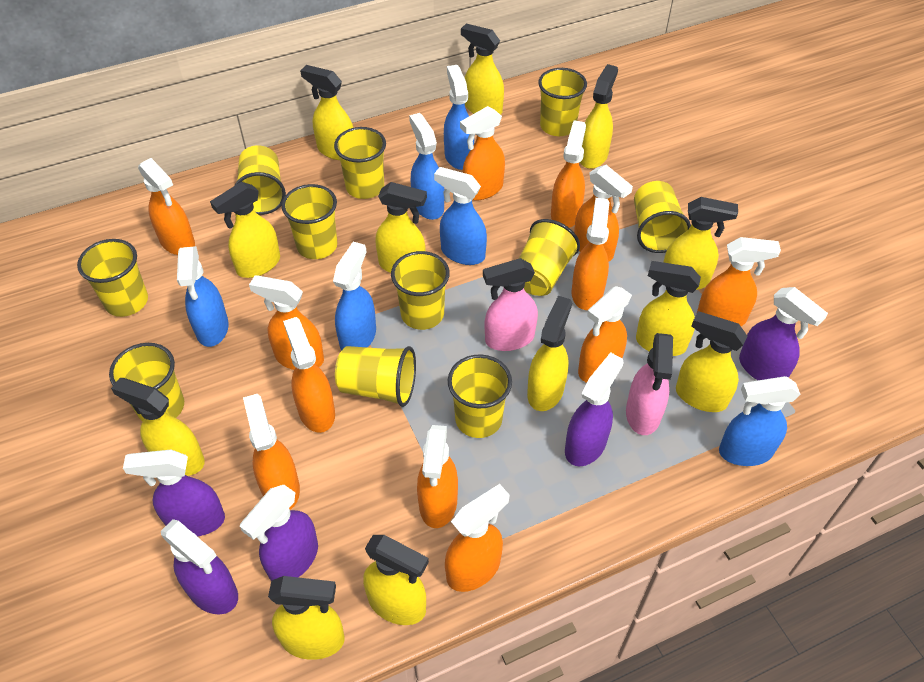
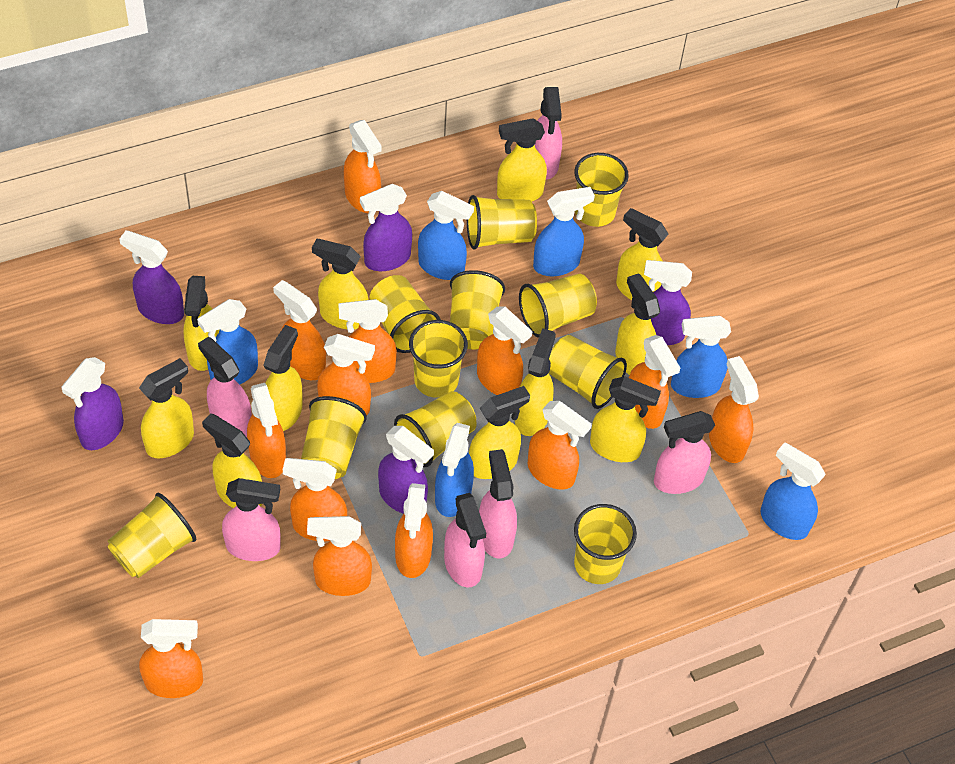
orange spray bottle: [138,158,195,255] [243,394,300,510] [249,275,324,370] [283,317,335,433] [417,425,458,528] [445,484,509,592] [460,106,505,200] [551,121,586,228] [572,198,609,310] [574,165,633,262] [578,286,632,383] [697,237,781,326] = 12 -> [139,619,203,698] [247,383,286,478] [273,280,326,380] [283,458,347,541] [307,516,372,596] [317,334,375,415] [339,299,397,383] [344,120,382,213] [395,483,433,578] [477,307,532,395] [528,401,592,490] [629,335,680,429] [709,356,759,463] = 13
pink spray bottle: [483,258,538,351] [626,333,673,435] = 2 -> [198,337,252,437] [222,478,281,561] [444,493,486,588] [479,449,517,558] [535,87,562,180] [654,411,715,494] = 6
yellow spray bottle: [111,378,205,476] [210,182,280,278] [268,576,344,660] [300,65,353,160] [363,535,429,625] [375,182,427,273] [461,24,504,115] [527,296,572,411] [580,64,618,169] [636,261,701,356] [663,197,738,290] [676,311,747,412] = 12 -> [139,358,194,458] [184,276,219,371] [202,413,262,508] [263,325,303,431] [312,239,369,329] [469,386,530,479] [497,118,547,202] [515,328,556,436] [590,376,661,462] [615,273,660,375] [616,208,669,300] = 11

